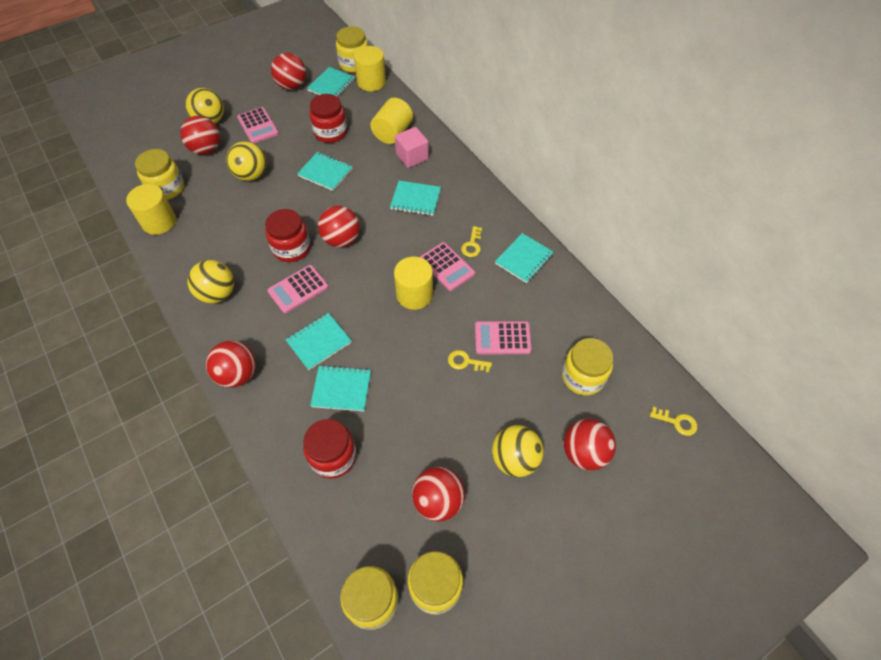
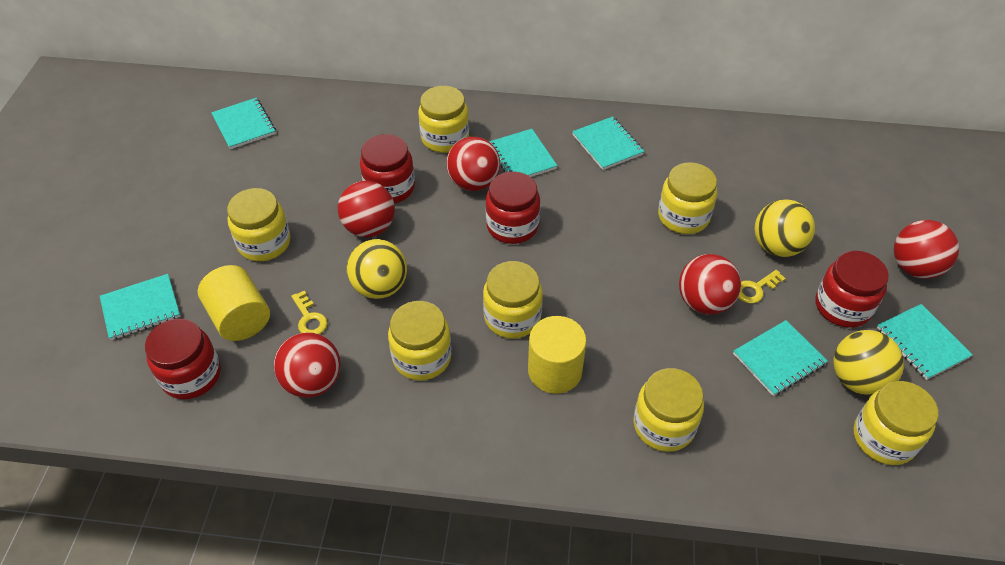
pink calculator: [237,107,279,143] [267,265,329,313] [420,242,475,291] [475,321,532,354] = 4 -> none = 0
pink cube: [395,127,429,168] = 1 -> none = 0
red ball: [180,116,220,155] [206,340,256,388] [271,53,306,90] [318,206,360,247] [412,466,465,522] [563,419,616,471] = 6 -> [274,332,341,398] [338,181,395,237] [446,137,500,191] [679,254,741,315] [894,220,959,279] = 5
red jar: [265,209,311,262] [303,419,357,479] [309,94,347,143] = 3 -> [145,319,221,399] [360,134,415,204] [486,172,540,244] [816,251,889,328] = 4
yellow ball: [185,88,224,124] [187,260,234,304] [226,141,266,181] [492,425,544,477] = 4 -> [347,239,407,299] [755,199,815,257] [833,330,904,395] = 3
yellow cylinder: [126,184,176,235] [354,46,386,91] [370,97,413,144] [394,257,433,310] = 4 -> [198,265,270,341] [528,316,587,394] = 2
yellow jar: [135,149,184,200] [336,26,368,73] [340,566,399,630] [408,551,463,614] [562,338,613,395] = 5 -> [227,188,291,261] [388,301,452,381] [418,86,469,153] [483,261,543,339] [633,368,704,452] [658,162,717,234] [853,381,938,465] = 7
yellow key: [448,350,492,372] [461,226,482,257] [650,407,697,436] = 3 -> [291,291,328,334] [738,270,786,303] = 2

